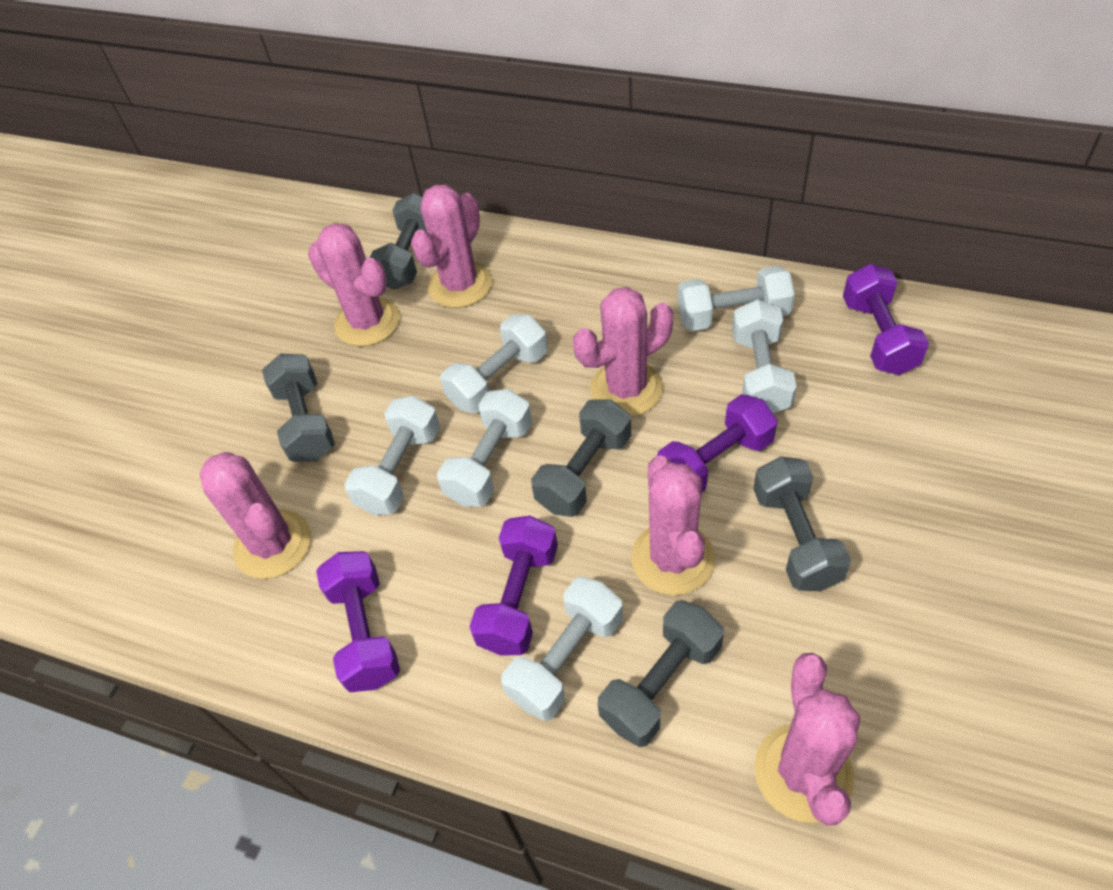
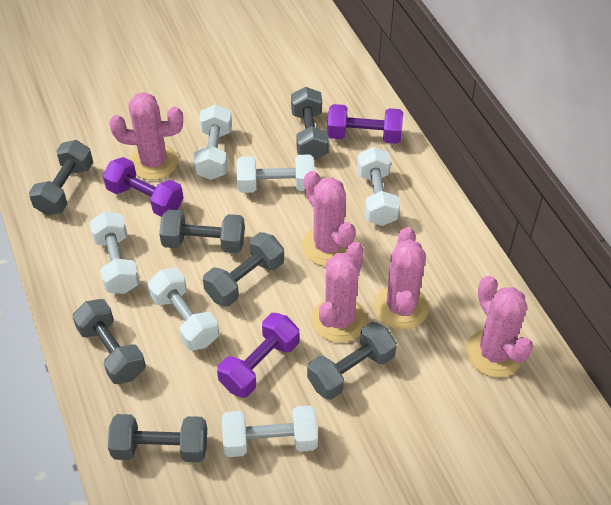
grey dumbbell: [262,353,335,462] [370,193,427,290] [531,399,631,517] [598,600,724,747] [753,456,851,591] = 5 -> [29,140,93,215] [72,299,146,384] [108,414,207,462] [159,209,245,253] [203,232,284,307] [291,87,329,160] [307,322,397,400] = 7
pink cactus: [199,452,311,579] [308,223,400,347] [411,185,492,308] [573,287,673,417] [631,456,715,595] [755,653,860,826] = 6 -> [109,92,183,180] [302,171,355,266] [312,242,367,343] [374,227,429,330] [466,276,533,378] = 5
purple dumbbell: [316,551,400,692] [469,516,558,656] [657,394,778,492] [843,264,929,375] = 4 -> [103,157,184,217] [217,313,299,398] [327,104,403,144] = 3

